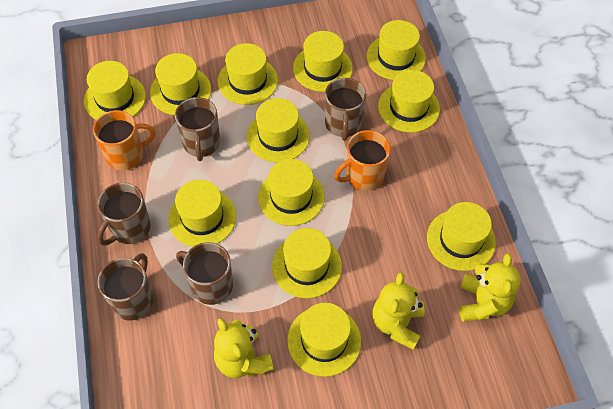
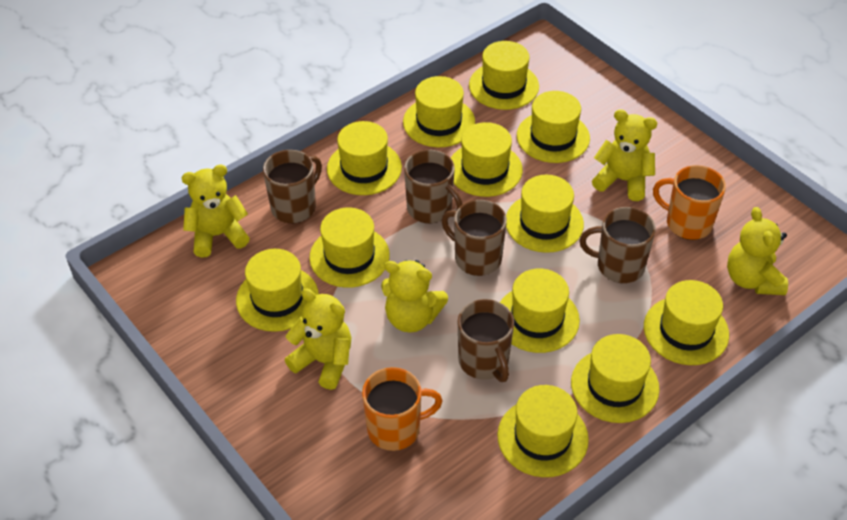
yellow teddy bear: [214,318,274,378] [373,272,424,350] [459,253,521,322] = 3 -> [181,165,250,258] [285,289,351,390] [381,260,448,332] [592,109,657,201] [727,207,788,295] = 5

